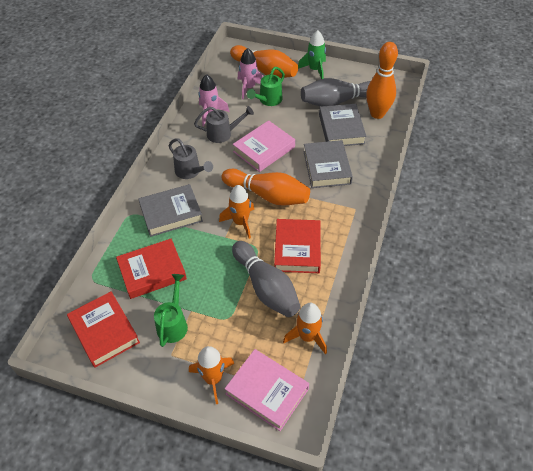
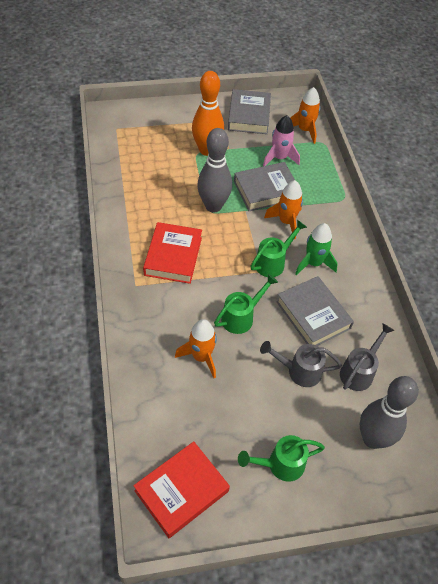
green watering can: [154,274,188,347] [247,67,285,106] = 2 -> [214,274,278,334] [238,435,325,482] [250,220,307,277] = 3
orange bowling pin: [221,169,310,206] [230,45,298,78] [366,42,398,119] = 3 -> [192,71,224,156] = 1
pink book: [225,349,309,431] [233,120,295,172] = 2 -> none = 0
pink rocket: [198,74,230,126] [238,48,264,99] = 2 -> [263,115,300,166] = 1
red book: [67,291,140,368] [116,239,187,299] [274,219,321,273] = 3 -> [133,441,230,538] [143,222,202,284] = 2

